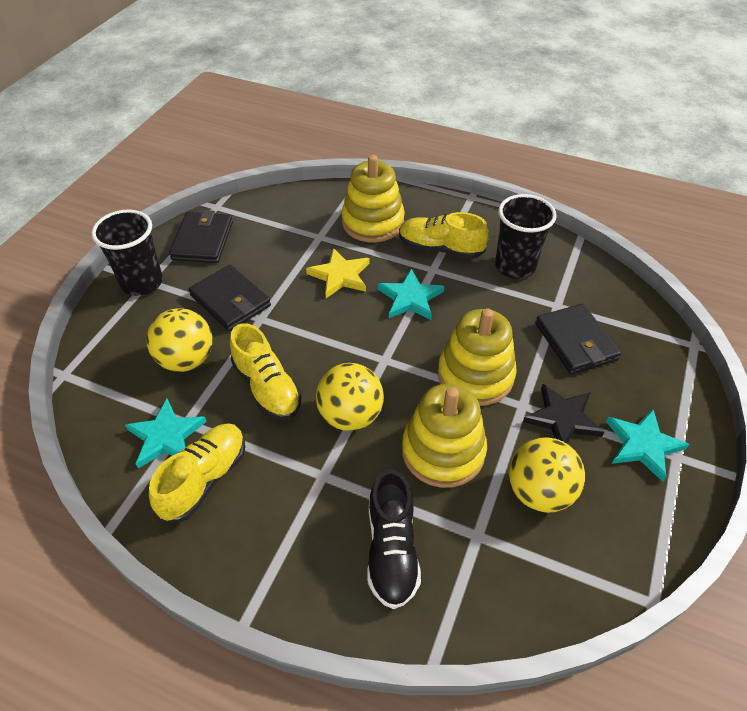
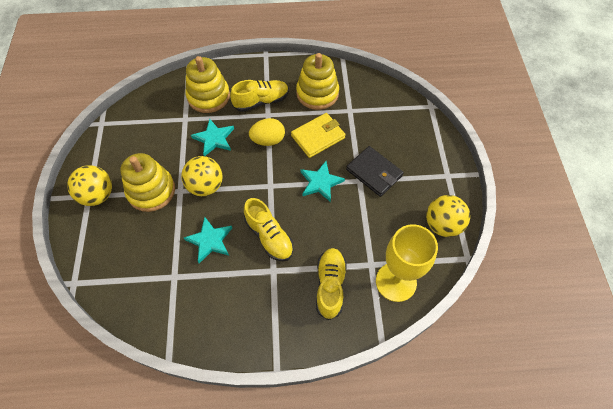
black cup: [92,210,163,296] [495,194,557,279] = 2 -> none = 0
black shoe: [367,469,421,609] = 1 -> none = 0
black star: [523,384,605,444] = 1 -> none = 0
black wallet: [169,210,233,263] [189,265,271,331] [535,304,621,374] = 3 -> [346,146,404,197] = 1
yellow egg: none = 0 -> [249,118,285,146] = 1
yellow goblet: none = 0 -> [376,224,438,302] = 1
yellow star: [306,248,369,298] = 1 -> none = 0
yellow wallet: none = 0 -> [291,113,345,158] = 1

